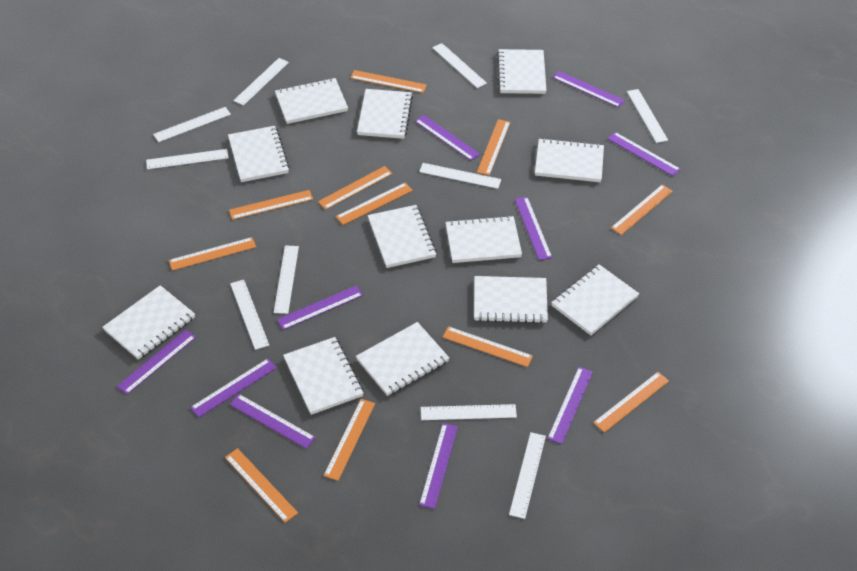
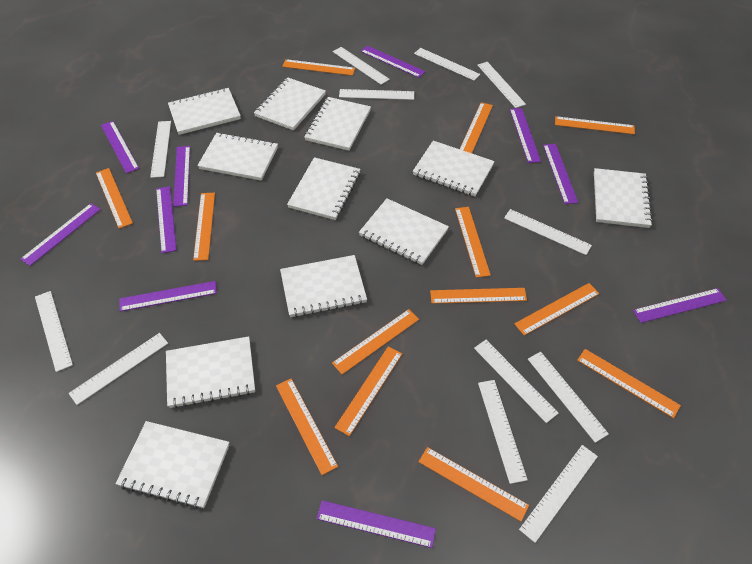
orange ruler: [169,237,256,271] [225,448,298,523] [229,190,313,220] [318,166,393,210] [323,399,375,481] [336,183,413,225] [350,70,427,93] [443,326,533,367] [477,119,510,175] [593,372,669,433] [611,185,673,235] = 11 -> [96,168,133,229] [193,193,215,261] [276,378,338,475] [282,59,355,76] [332,309,419,374] [334,346,402,436] [419,447,529,522] [430,288,527,304] [455,207,491,278] [460,102,493,153] [514,283,599,335] [555,116,635,134] [577,349,681,418] = 13
white notebook: [102,285,195,360] [228,126,290,182] [275,78,348,124] [283,337,364,415] [356,322,449,396] [357,89,413,139] [368,205,437,268] [445,215,522,263] [474,276,548,323] [497,49,547,94] [535,138,604,182] [551,264,639,336] = 12 -> [115,421,230,509] [166,336,255,408] [168,88,241,135] [197,132,278,181] [254,77,326,130] [280,255,367,318] [287,157,360,220] [304,97,371,151] [359,198,449,265] [413,141,495,197] [594,168,653,228] = 11
white ruler: [146,149,229,169] [153,107,231,142] [230,280,269,350] [233,58,289,106] [274,245,299,314] [419,163,501,189] [421,404,517,420] [432,43,487,88] [509,432,546,519] [627,89,668,143] = 10 -> [35,291,73,372] [69,333,168,405] [150,121,171,178] [333,47,390,85] [339,89,414,100] [414,48,480,81] [474,340,559,423] [478,62,526,108] [478,380,528,484] [504,209,592,255] [519,445,598,543] [528,352,609,443] = 12

